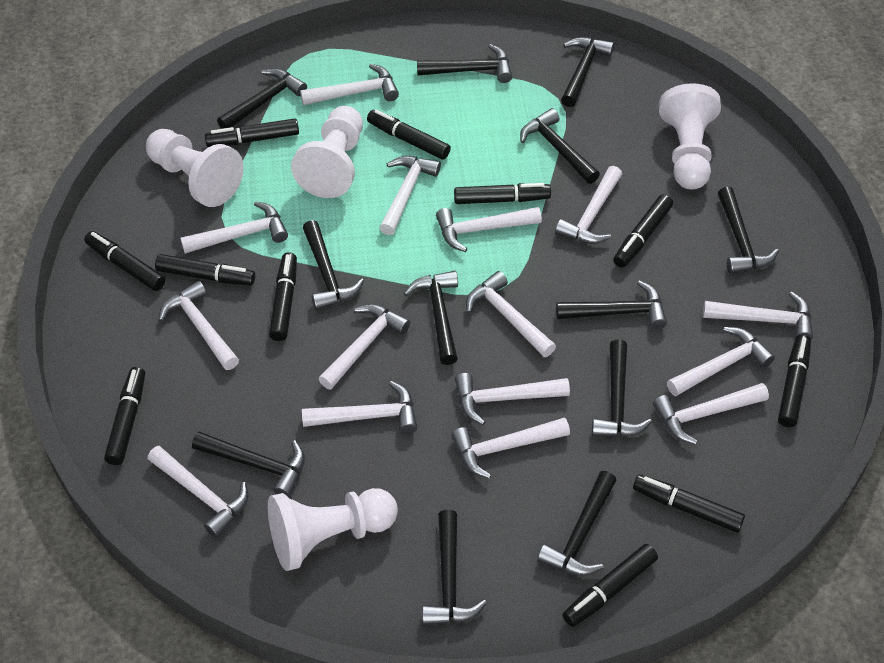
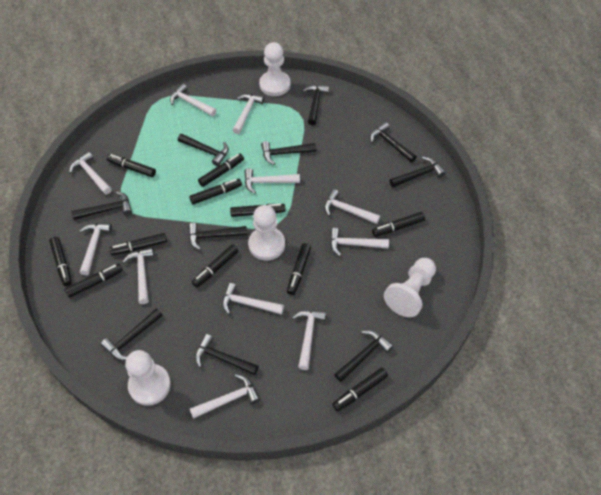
black hammer: [192,432,305,497] [217,68,307,129] [303,220,364,310] [404,271,458,365] [417,44,512,83] [422,510,487,625] [520,108,600,184] [537,471,617,576] [556,280,667,329] [561,37,614,107] [592,340,652,437] [718,187,779,274] = 12 -> [72,191,132,220] [101,308,163,360] [178,134,229,166] [188,223,247,250] [195,334,259,375] [261,141,316,165] [302,85,329,125] [334,330,394,382] [370,122,417,163] [389,156,445,187] = 10
white hammer: [148,446,248,538] [159,281,239,370] [180,201,288,254] [300,64,399,105] [302,381,417,434] [318,304,410,389] [379,156,441,235] [436,207,542,252] [451,417,570,479] [455,373,570,425] [466,271,556,357] [555,166,622,244] [653,383,769,445] [667,327,775,396] [703,291,813,340] = 15 -> [69,151,112,195] [79,223,112,275] [123,248,154,304] [170,84,217,116] [190,374,260,419] [222,283,284,315] [233,94,264,134] [244,168,300,194] [292,310,326,370] [324,189,380,224] [330,228,389,256] = 11

